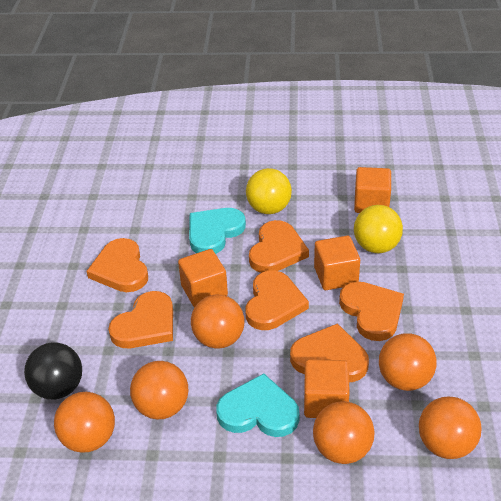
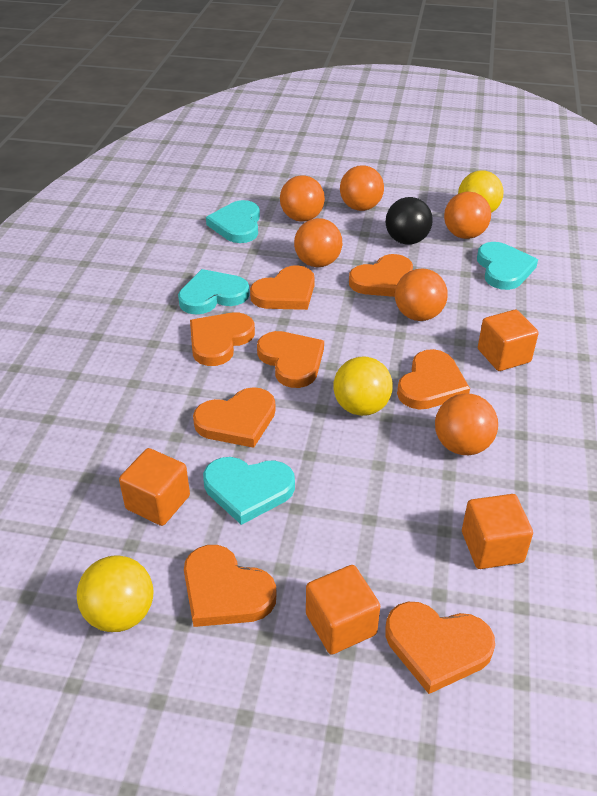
orange heart: [87,238,148,292] [108,291,173,348] [245,271,309,330] [249,220,309,273] [290,323,369,382] [339,282,404,341] = 6 -> [184,545,277,627] [190,312,255,366] [193,387,276,448] [250,265,315,310] [257,331,324,388] [349,254,413,297] [385,602,495,694] [397,349,470,409] = 8
turquoise heart: [189,208,246,254] [216,374,300,437] = 2 -> [178,269,250,315] [203,457,295,525] [206,200,260,243] [477,242,538,290] = 4
yellow ball: [246,168,292,214] [354,205,403,253] = 2 -> [77,555,153,632] [333,357,393,416] [458,171,504,213] = 3

